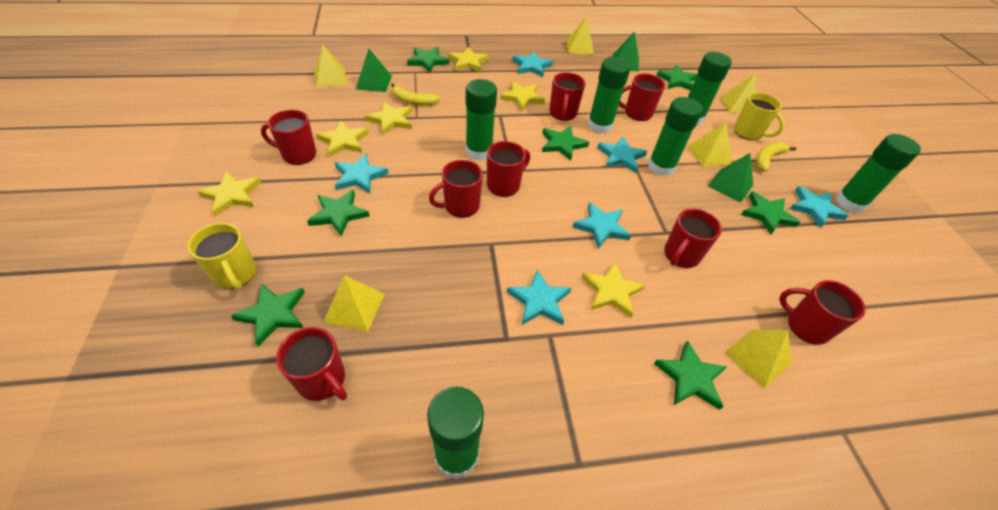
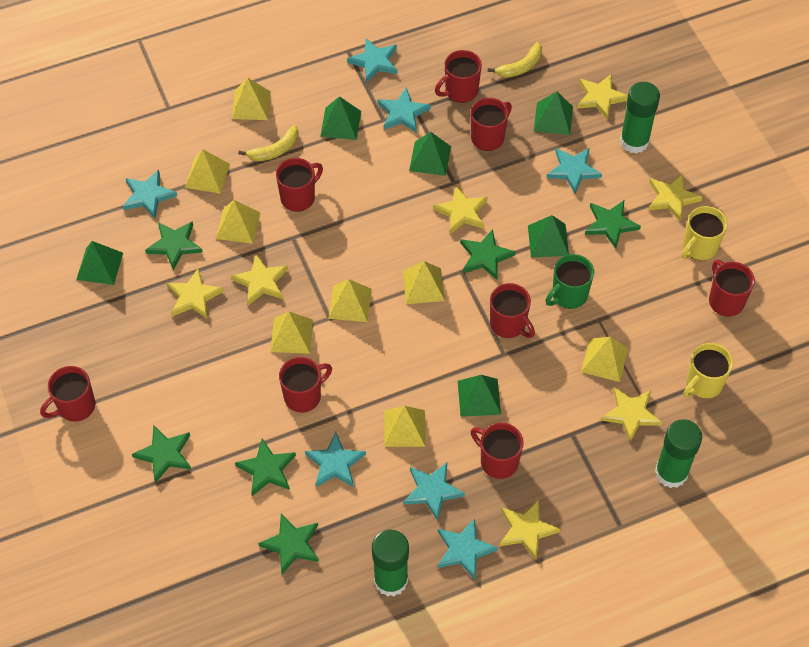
green glue stick: [427,387,484,479] [466,79,497,160] [588,57,631,134] [648,97,703,176] [688,52,732,125] [835,134,921,213] = 6 -> [372,530,409,597] [620,82,660,154] [655,419,702,488] = 3
green mug: none = 0 -> [545,254,594,309] = 1
green pyramid: [356,49,392,92] [613,31,639,72] [708,153,753,203] = 3 -> [76,241,123,285] [320,96,361,140] [409,132,451,176] [458,375,501,417] [528,215,569,257] [534,92,573,135] = 6
green star: [231,283,305,347] [307,190,370,237] [407,47,449,73] [542,126,589,161] [654,340,727,410] [657,65,697,90] [741,191,800,235] = 7 -> [132,425,191,483] [145,221,203,270] [235,438,296,496] [258,514,319,574] [460,229,516,280] [585,200,641,249] = 6
turquoise star: [335,153,389,194] [507,269,572,325] [513,51,553,77] [573,202,631,249] [597,137,647,173] [790,186,849,228] = 6 -> [122,170,177,218] [305,432,366,487] [347,38,397,82] [378,87,431,133] [404,463,465,521] [438,518,498,579] [547,148,602,194] = 7
yellow pyramid: [314,44,348,88] [323,275,385,332] [567,16,594,55] [688,122,732,167] [721,73,757,113] [725,330,791,389] = 6 -> [185,149,230,194] [216,200,260,244] [232,78,271,120] [270,312,313,354] [329,279,372,322] [384,406,425,447] [403,261,445,304] [581,337,628,382] = 8
yellow star: [197,171,261,216] [316,121,369,157] [365,102,412,135] [448,47,489,72] [500,81,545,111] [581,262,646,318] = 6 -> [167,268,224,319] [231,254,288,305] [433,185,488,234] [500,499,560,559] [577,74,628,119] [601,387,662,443] [648,173,702,222] = 7

